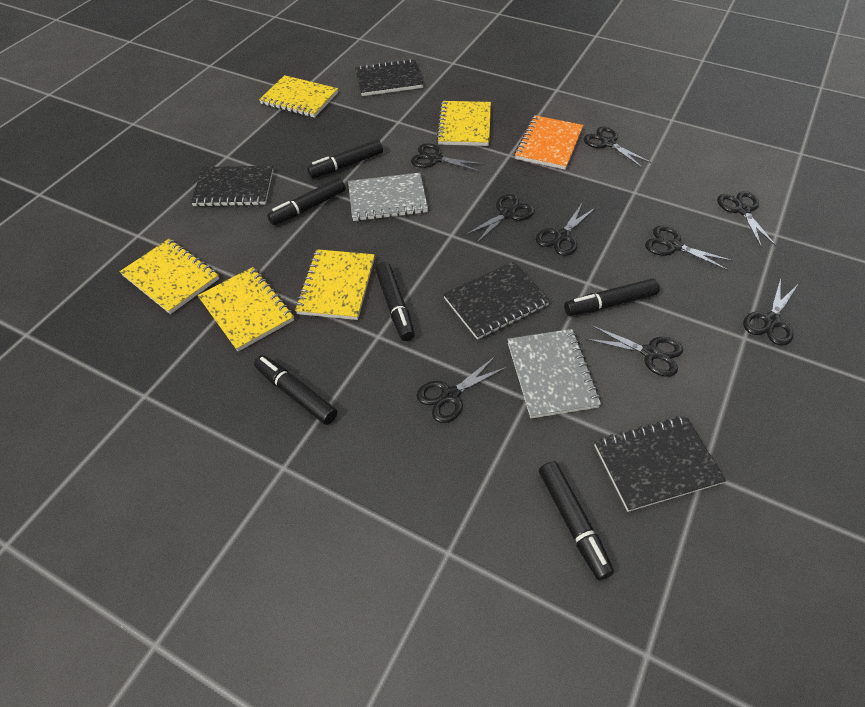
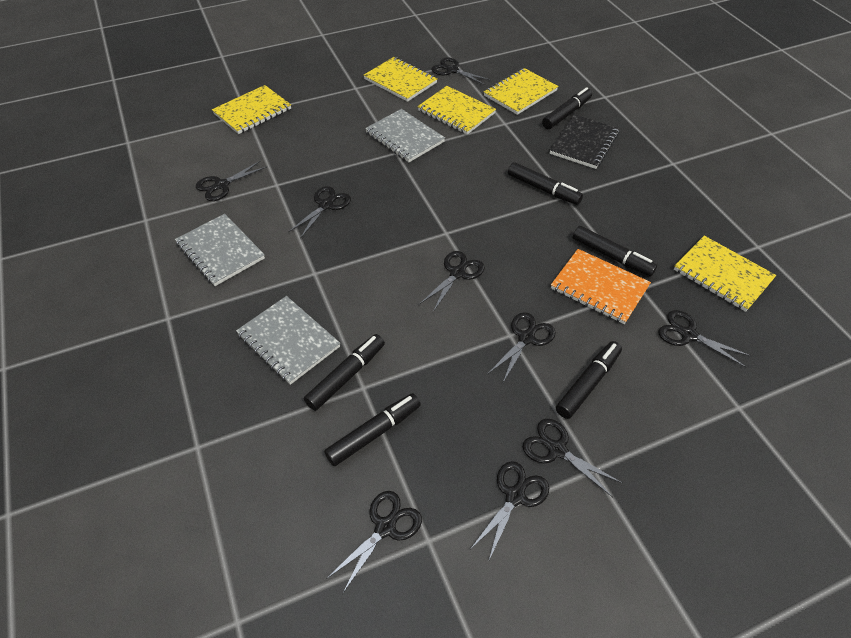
black notebook: [191,166,273,207] [355,59,424,96] [443,261,550,340] [594,416,726,512] = 4 -> [550,114,620,169] = 1
grey notebook: [348,173,428,221] [507,329,601,418] = 2 -> [175,214,265,286] [236,296,340,385] [365,109,445,162] = 3

